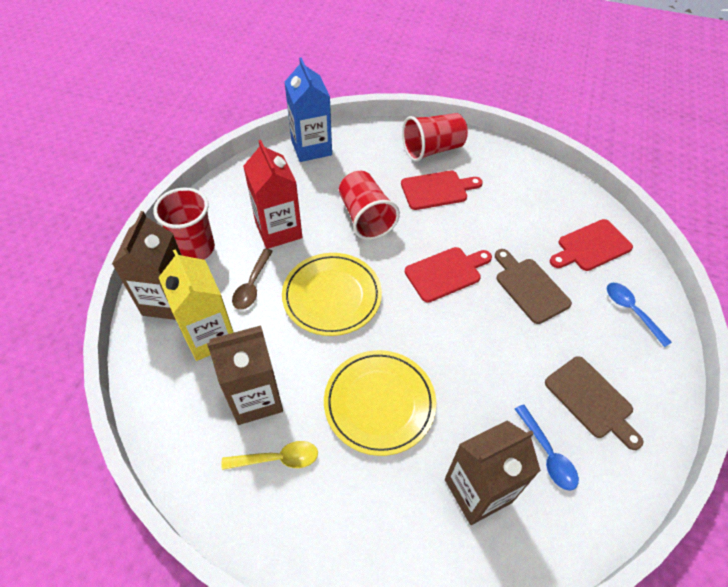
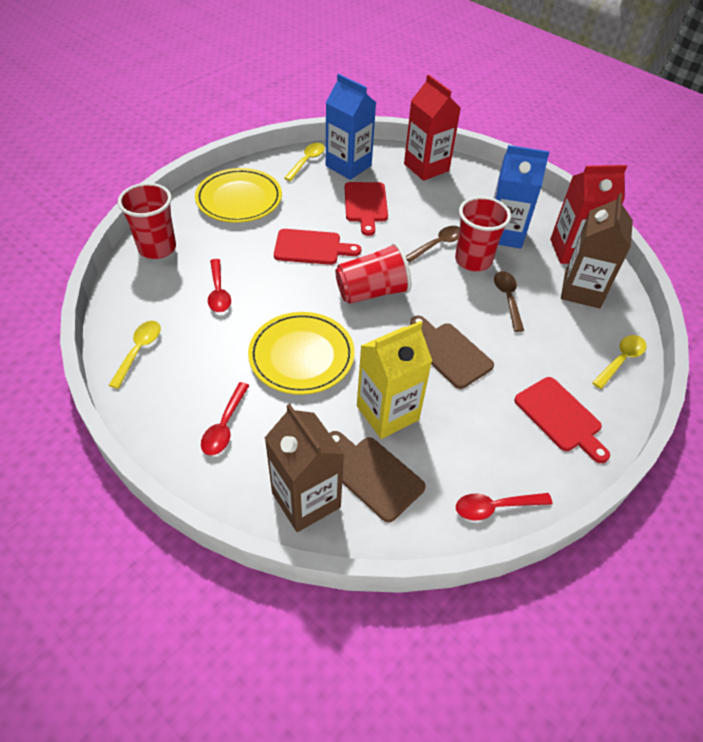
blue carton: [285,57,332,162] = 1 -> [326,74,376,180] [494,145,550,249] = 2
blue spoon: [515,404,579,491] [607,283,672,347] = 2 -> none = 0
brown carton: [112,211,181,320] [207,325,283,425] [445,421,541,525] = 3 -> [265,404,344,532] [561,193,633,308] = 2
brown spoon: [232,249,273,310] = 1 -> [406,226,460,262] [494,271,524,332] = 2
red carton: [243,140,303,249] = 1 -> [404,74,461,181] [550,165,627,264] = 2
red spoon: none = 0 -> [201,382,250,455] [208,259,231,312] [456,493,552,520] = 3
yellow spoon: [221,441,318,470] = 1 -> [108,321,161,389] [284,143,325,181] [592,335,647,389] = 3

